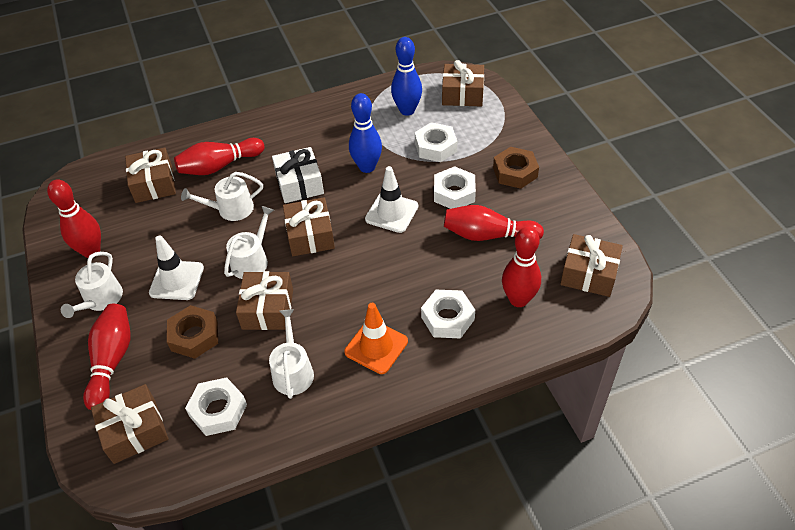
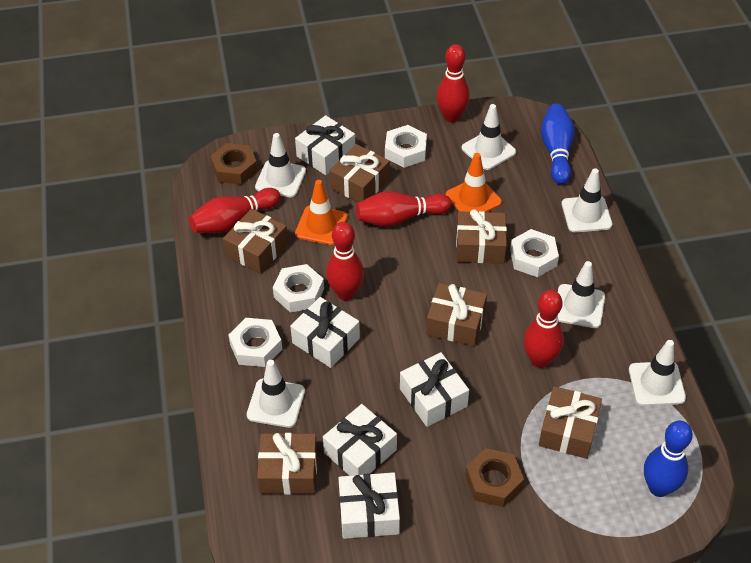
orange traffic cone: [344,303,408,374] = 1 -> [295,180,348,245] [446,153,502,212] = 2
white gift: [272,147,324,203] = 1 -> [290,297,360,368] [295,115,355,175] [323,404,397,476] [338,472,400,539] [400,352,469,427] = 5
white traffic cone: [149,235,204,300] [365,166,418,233] = 2 -> [247,360,305,428] [255,133,306,197] [462,104,516,170] [558,261,605,328] [562,168,612,232] [629,340,686,406] = 6
white watering can: [61,252,123,318] [181,172,263,221] [224,206,274,279] [269,309,314,399] = 4 -> none = 0

